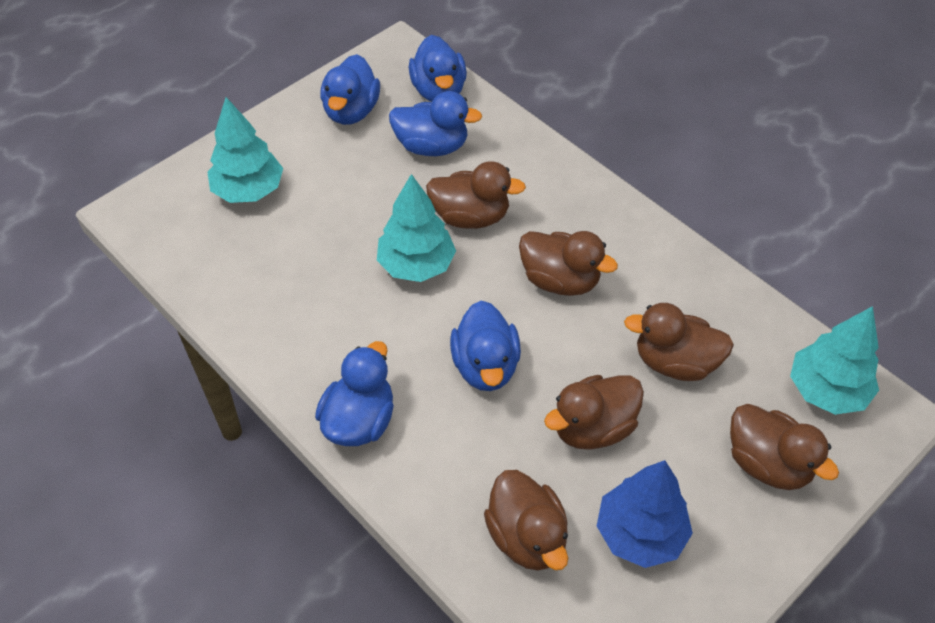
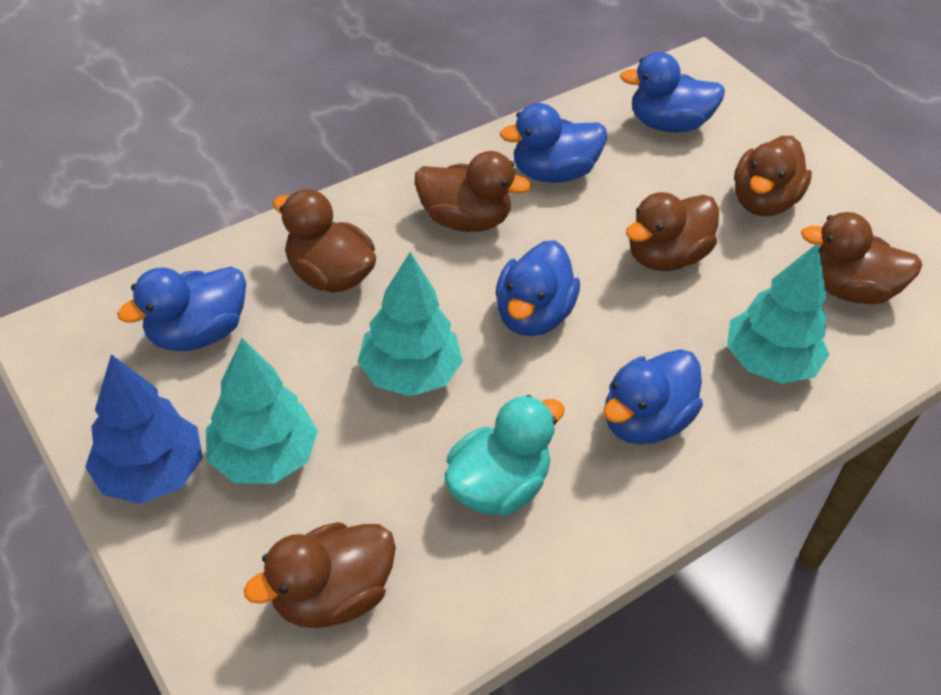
turquoise duck: none = 0 -> [445,395,565,516] = 1

